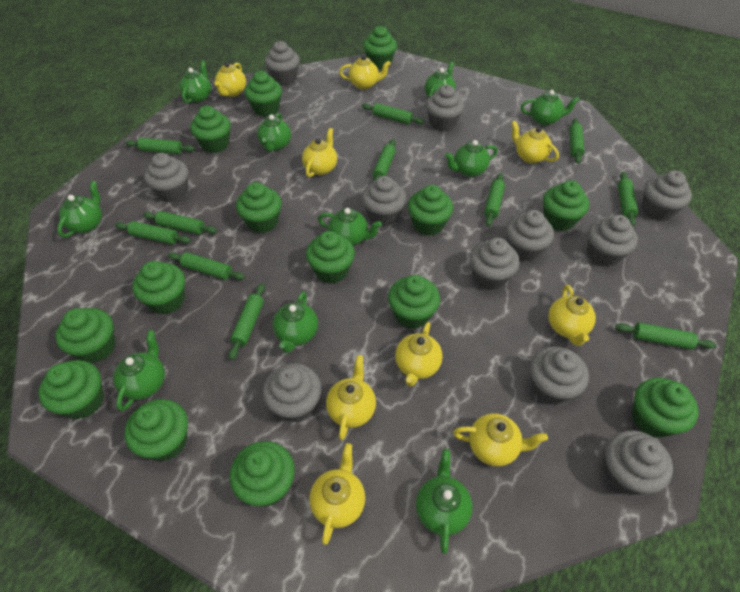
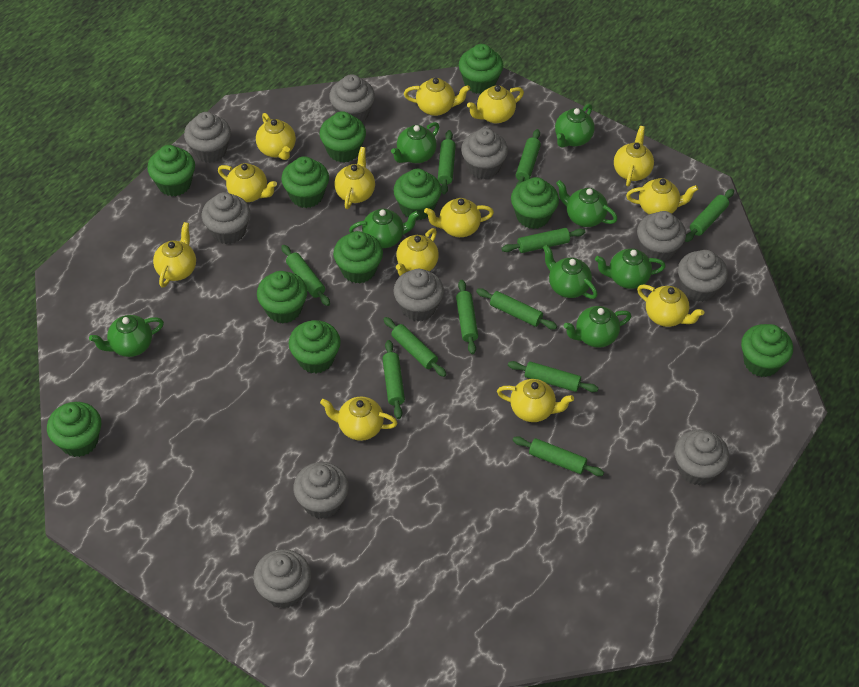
green cupcake: [38,360,104,419] [55,308,116,363] [124,399,188,461] [132,261,185,314] [190,106,231,153] [230,441,295,507] [236,182,282,233] [245,71,282,117] [306,231,355,283] [363,26,397,69] [388,275,440,329] [408,185,453,236] [543,180,589,231] [632,377,699,438] = 14 -> [47,402,101,457] [147,145,195,196] [257,271,307,324] [281,156,329,208] [289,320,341,373] [319,111,366,163] [333,231,383,283] [393,169,442,220] [459,44,503,94] [511,177,559,229] [741,324,793,377] = 11
green teapot: [57,181,102,238] [113,330,165,411] [179,60,211,103] [257,113,291,152] [273,291,318,353] [318,208,382,246] [416,449,473,554] [425,61,456,98] [445,140,498,177] [521,90,580,126] = 10 -> [89,315,164,357] [349,209,420,248] [391,122,439,163] [543,245,598,299] [555,104,595,147] [556,180,618,227] [564,306,631,348] [595,248,666,289] = 8
grey cupcake: [144,153,188,202] [263,363,322,423] [265,41,300,85] [362,176,406,226] [426,85,464,131] [470,238,520,290] [506,210,554,262] [530,347,589,405] [587,215,638,267] [604,430,673,495] [642,170,692,221] = 11 -> [184,112,231,163] [202,192,250,244] [253,549,311,608] [293,462,349,519] [329,74,375,123] [393,269,444,321] [461,128,508,179] [637,211,686,263] [674,430,729,485] [678,250,728,302] = 10
yellow teapot: [214,62,246,97] [302,128,337,177] [309,443,365,545] [326,355,376,440] [339,55,391,90] [395,322,443,387] [453,413,548,466] [511,120,559,164] [548,285,596,346] = 9 -> [153,222,196,288] [218,163,277,202] [256,113,296,160] [320,396,397,441] [334,147,375,209] [396,228,439,276] [404,78,470,116] [424,198,494,237] [467,85,524,123] [497,379,574,422] [614,126,654,186] [626,178,698,214] [637,284,704,327] = 13

